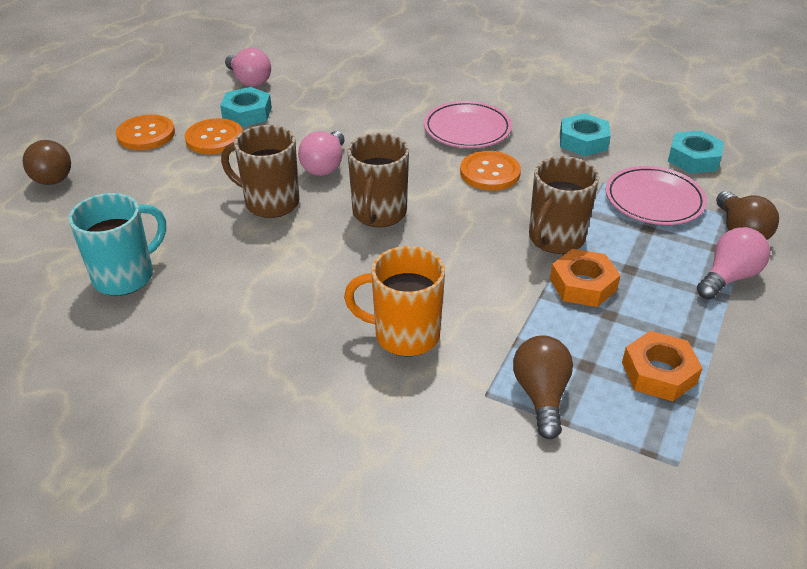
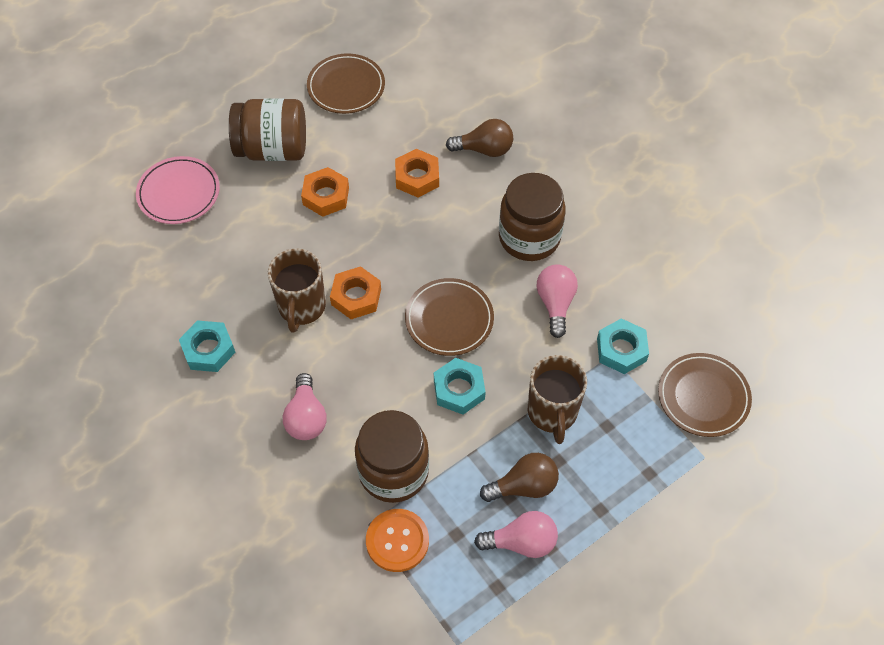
brown jar: none = 0 -> [229,99,306,161] [355,410,429,503] [499,173,566,261] = 3
brown light bulb: [23,140,71,185] [513,335,573,439] [716,191,779,240] = 3 -> [446,119,513,157] [480,453,559,502] = 2
brown mug: [221,125,299,218] [347,133,409,227] [529,156,599,254] = 3 -> [268,248,326,333] [528,355,587,444] = 2
brown plate: none = 0 -> [307,53,385,114] [405,278,494,356] [658,353,752,437] = 3
orange button: [116,115,175,150] [185,118,242,154] [460,151,521,190] = 3 -> [366,509,429,572] = 1
orange mug: [344,246,445,356] = 1 -> none = 0
orange nut: [550,249,620,307] [622,331,703,401] = 2 -> [301,167,349,217] [330,266,381,319] [395,149,439,198] = 3
pink plate: [424,101,512,148] [606,166,707,225] = 2 -> [136,156,220,224] = 1
turquoise mug: [68,193,166,296] = 1 -> none = 0

